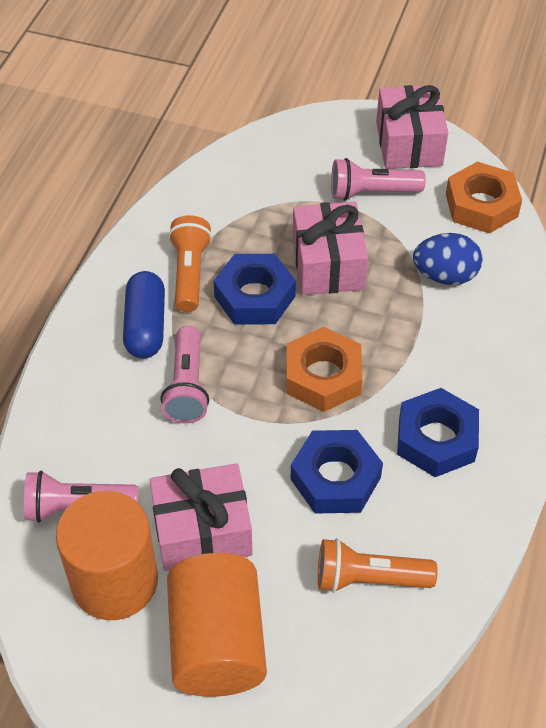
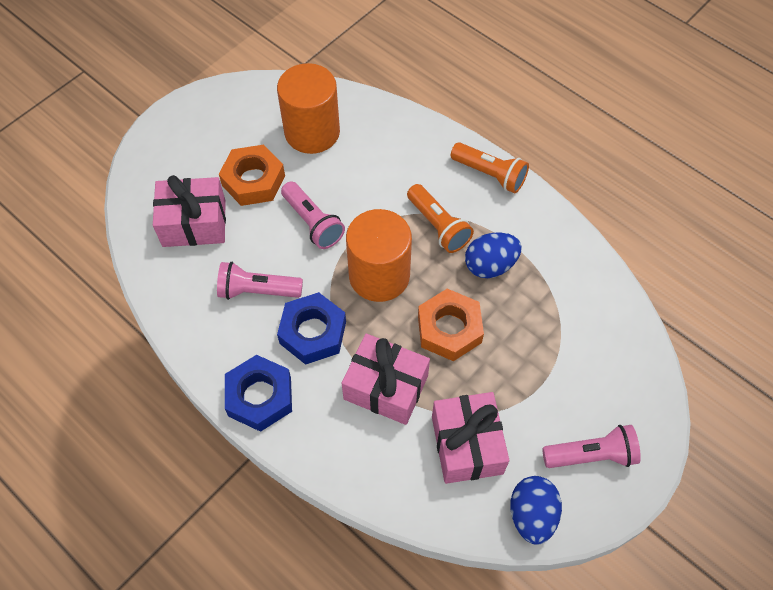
blue capsule: [123,271,165,358] = 1 -> none = 0
blue egg: [413,233,482,285] = 1 -> [465,233,522,278] [510,476,562,545] = 2
blue nut: [214,254,296,325] [291,430,383,514] [397,388,479,477] = 3 -> [225,355,292,432] [277,292,346,365] = 2

